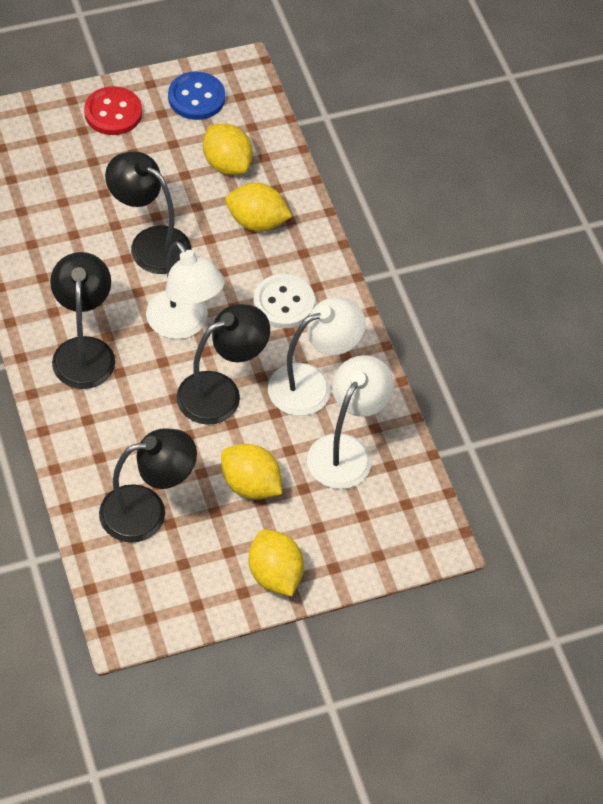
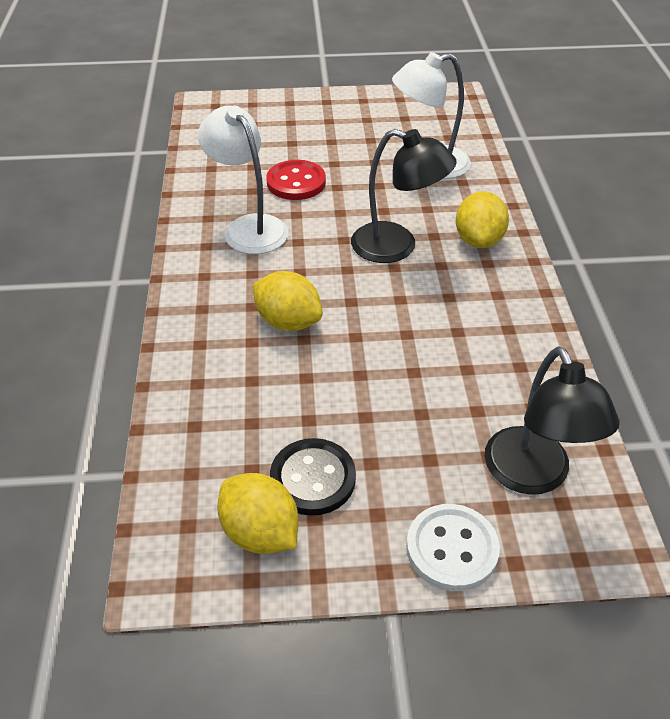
black button: none = 0 -> [270,438,356,516] = 1
black lamp: [50,252,115,389] [99,428,197,543] [105,152,191,274] [176,304,270,425] = 4 -> [351,129,456,263] [485,347,620,495] = 2
blue button: [168,72,225,120] = 1 -> none = 0
white lamp: [146,241,225,339] [268,298,366,416] [307,355,394,489] = 3 -> [198,106,288,254] [392,52,471,179] = 2
yellow lemon: [203,123,253,175] [221,444,282,500] [225,183,292,232] [249,529,304,596] = 4 -> [217,473,298,554] [253,271,323,331] [456,191,509,248] = 3

